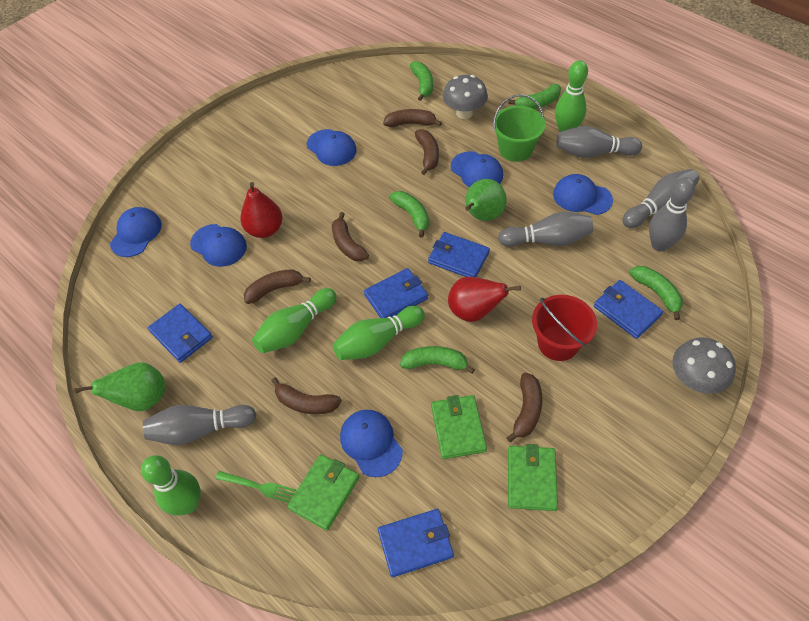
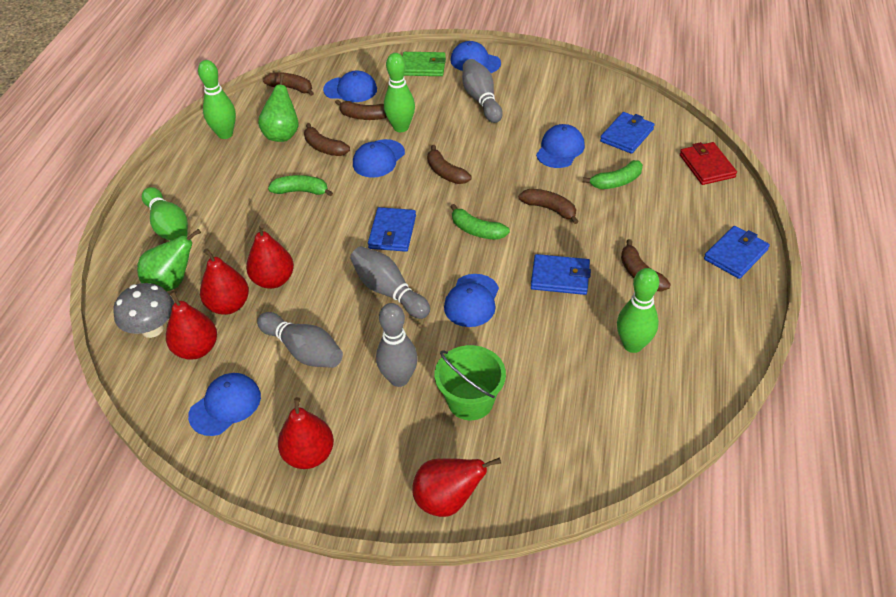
blue wallet: [148,304,213,363] [364,268,428,318] [378,509,454,577] [428,232,490,277] [594,280,663,339] = 5 -> [368,207,416,252] [531,254,591,295] [600,112,655,154] [704,226,770,279] = 4
green banana: [389,191,429,238] [400,346,475,374] [410,61,433,101] [509,84,561,109] [629,266,683,320] = 5 -> [268,175,333,197] [450,204,510,240] [583,160,643,189] = 3
green fork: [215,471,296,503] = 1 -> none = 0
green wallet: [287,454,359,531] [431,395,487,459] [508,444,558,511] = 3 -> [402,52,446,76] = 1
grey bowling pin: [143,405,256,445] [498,212,593,247] [556,126,642,158] [622,169,699,228] [649,177,695,252] = 5 -> [257,312,343,368] [350,246,430,319] [376,303,418,387] [462,59,503,123] = 4
grey mushroom: [443,75,488,119] [672,338,736,394] = 2 -> [113,283,174,338] = 1
red bucket: [532,295,597,361] = 1 -> none = 0
red pear: [240,182,282,238] [448,277,521,322] = 2 -> [166,291,217,360] [200,248,249,315] [246,224,294,289] [278,397,334,469] [412,458,501,517] = 5
red wallet: none = 0 -> [680,142,737,185] = 1

